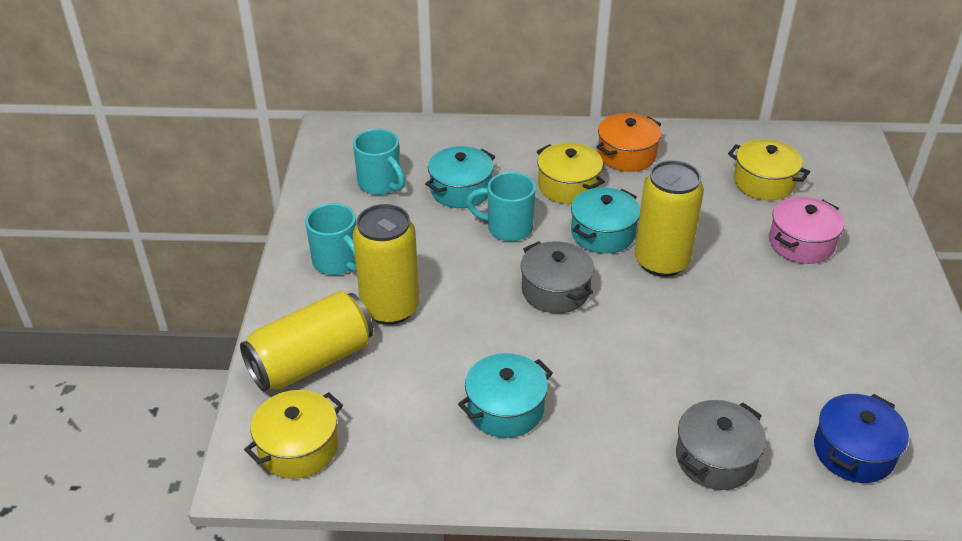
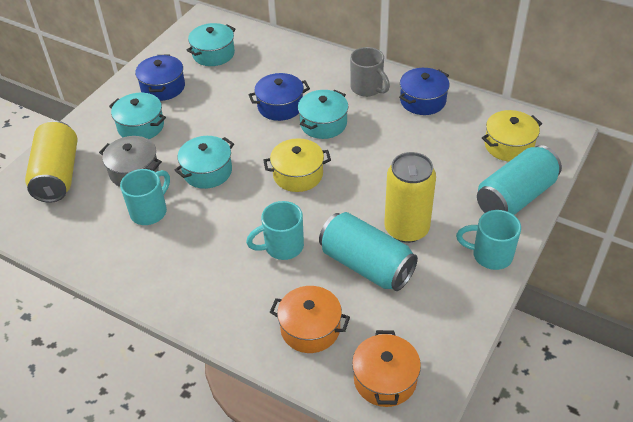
blue pot: [814,394,909,483] = 1 -> [135,54,185,101] [248,73,310,121] [399,68,450,115] = 3
grey mug: none = 0 -> [350,47,390,97] = 1
grey pot: [520,241,594,314] [676,400,766,490] = 2 -> [99,136,162,187] = 1
orange pot: [596,113,661,172] = 1 -> [270,286,350,353] [352,330,421,407] = 2
pink pot: [769,197,844,264] = 1 -> none = 0
turquoise can: none = 0 -> [319,212,418,291] [477,145,562,215] = 2
turquoise pot: [425,146,495,208] [458,353,553,438] [571,187,640,254] = 3 -> [109,93,166,139] [174,136,234,189] [187,23,236,66] [298,90,349,139] = 4
yellow can: [240,291,373,392] [353,204,419,325] [635,160,704,277] = 3 -> [25,121,77,203] [384,152,436,243] = 2
yellow pot: [244,390,343,479] [537,143,605,204] [728,139,810,200] = 3 -> [263,138,331,192] [482,110,542,161] = 2

